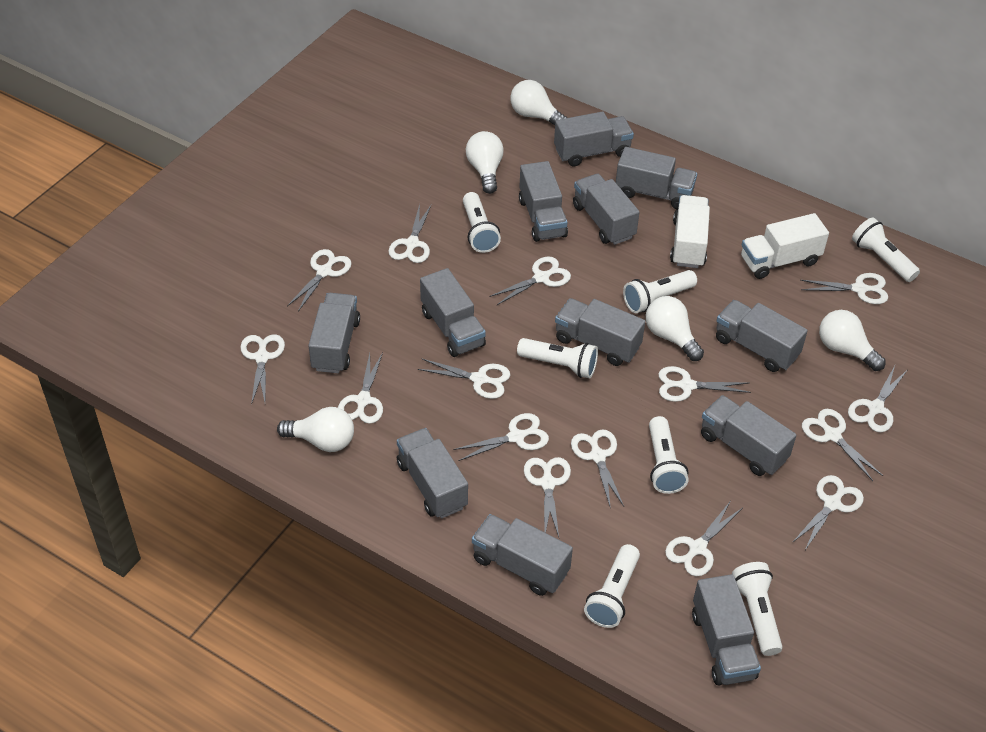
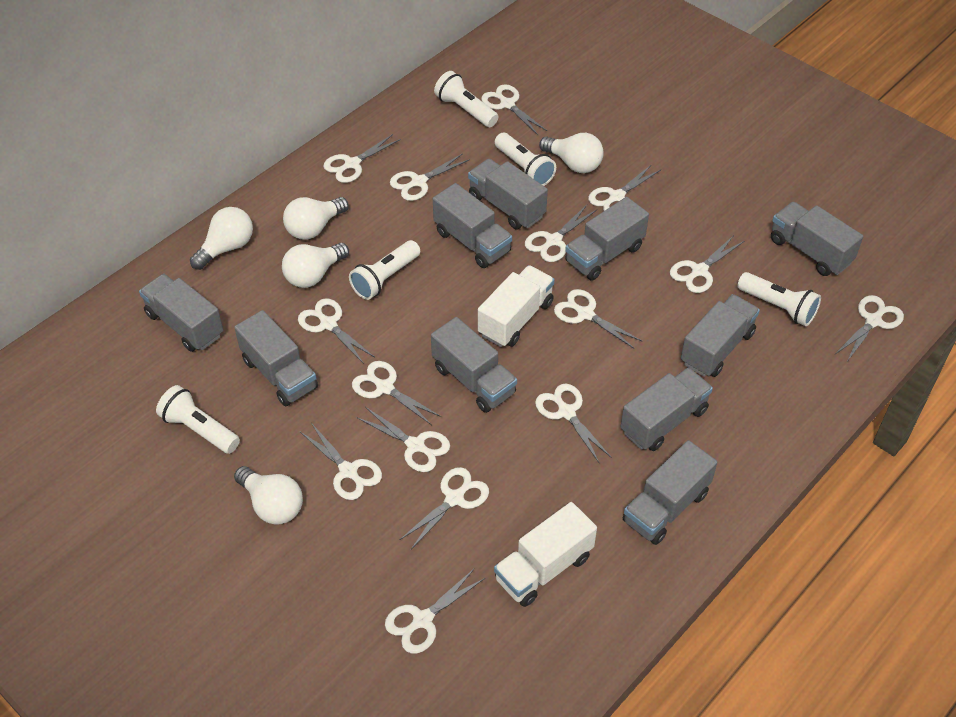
grey truck: [308,293,360,373] [397,428,468,519] [420,268,486,357] [472,514,573,596] [519,161,568,242] [554,111,634,166] [555,298,645,366] [573,174,640,245] [616,147,697,210] [692,574,761,686] [701,395,796,476] [716,300,808,372] = 12 -> [139,274,223,352] [234,310,318,406] [431,317,517,413] [433,183,512,268] [468,159,548,230] [565,197,649,281] [620,367,713,451] [623,440,717,545] [681,294,760,377] [771,202,863,276] = 10
white flashlight: [463,192,501,253] [517,338,598,378] [584,544,640,628] [623,270,697,313] [649,416,689,494] [732,562,783,656] [852,217,920,282] = 7 -> [156,385,240,454] [349,240,420,300] [434,71,498,127] [495,133,556,186] [737,272,821,326] = 5

